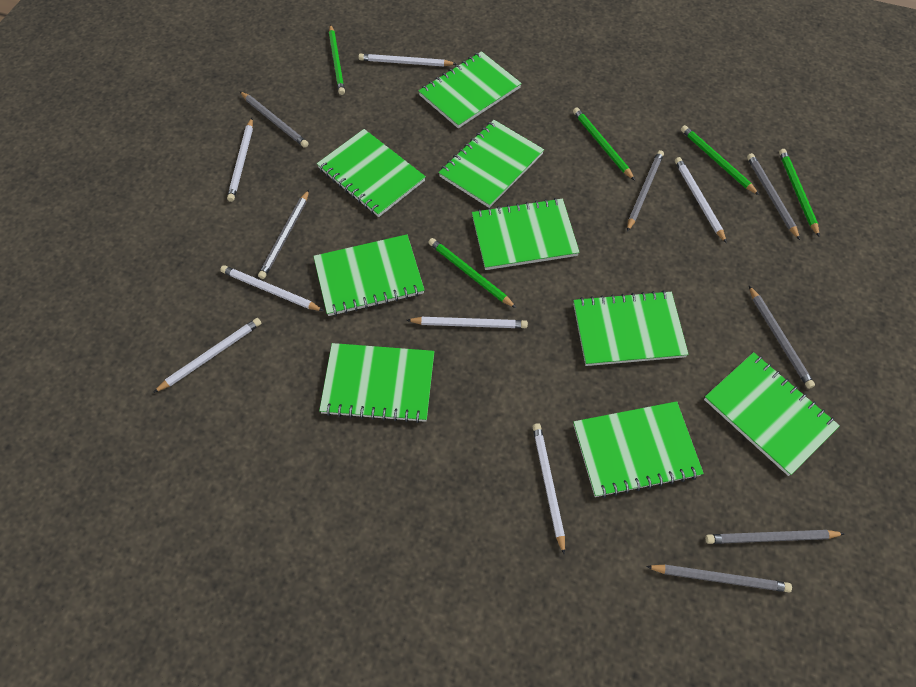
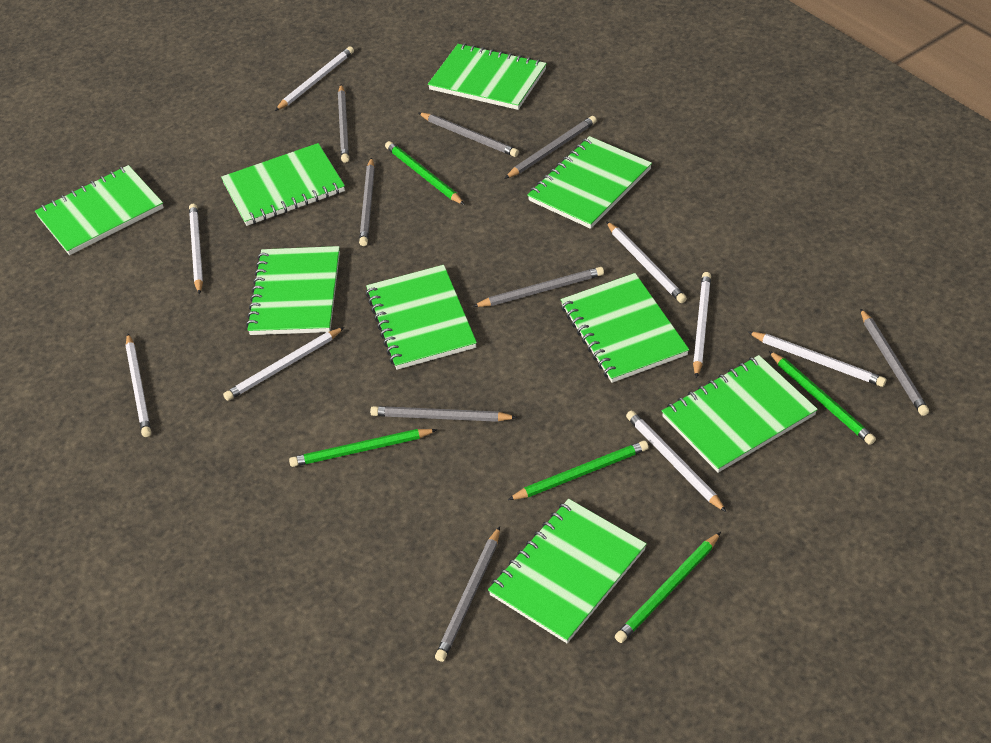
grey pencil: [240,91,308,148] [258,190,309,279] [627,150,664,232] [646,565,792,592] [705,530,845,544] [747,153,800,240] [749,286,815,389] = 7 -> [338,85,349,163] [359,157,375,246] [370,406,518,422] [419,113,519,157] [435,526,500,662] [472,267,604,307] [504,116,597,179] [860,308,929,416] = 8
white pencil: [153,318,261,393] [220,265,324,311] [227,118,253,202] [359,54,456,66] [406,317,528,328] [532,423,565,555] [675,157,727,243] = 7 -> [125,334,151,437] [189,204,203,295] [223,327,345,401] [275,46,354,111] [606,221,687,303] [626,411,726,512] [693,272,711,378] [748,332,886,387] = 8

